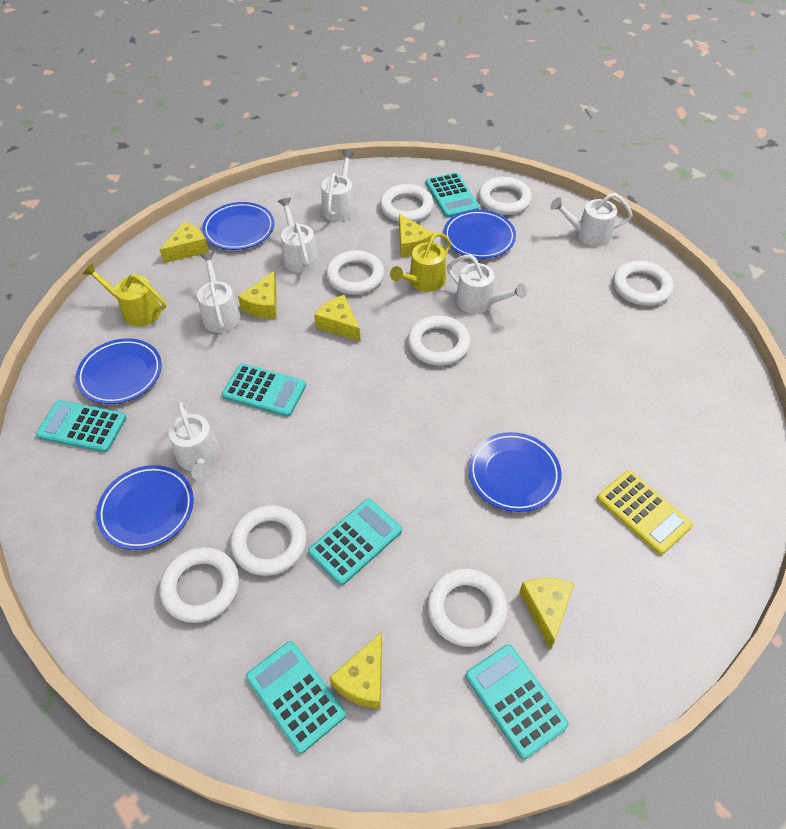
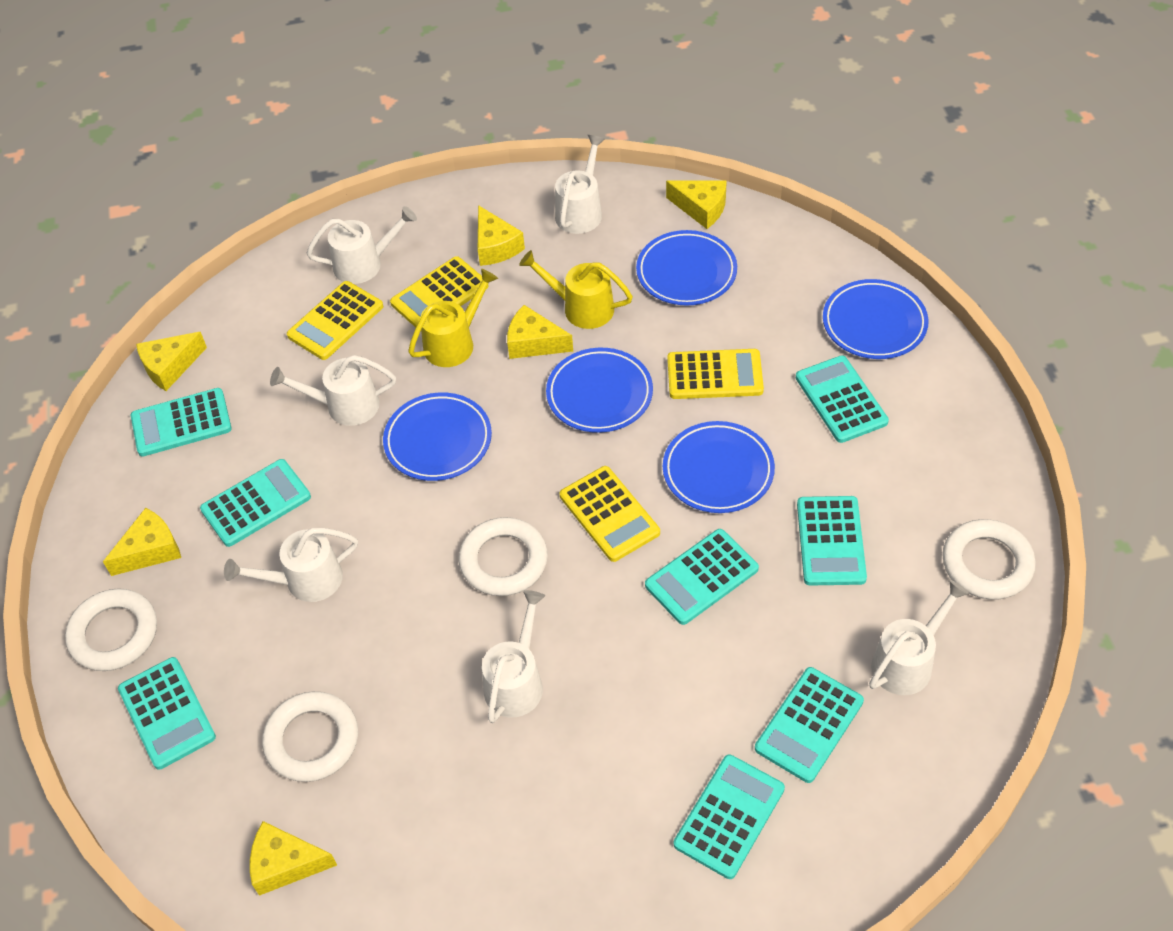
turquoise calculator: [36,400,126,452] [222,363,306,417] [246,641,346,754] [308,499,402,585] [426,172,479,218] [465,644,569,759] = 6 -> [118,657,216,770] [131,388,232,457] [200,459,311,547] [645,529,759,625] [674,754,785,879] [755,667,864,783] [796,355,889,443] [797,496,867,586] = 8
white ring: [159,547,239,623] [230,505,307,576] [326,250,384,295] [380,184,434,222] [408,315,470,366] [427,569,508,647] [478,177,532,215] [613,261,674,306] = 8 -> [65,588,157,671] [262,691,358,782] [459,517,548,596] [942,519,1036,600] = 4
yellow calculator: [597,470,693,555] = 1 -> [287,281,383,360] [390,256,489,327] [560,466,660,562] [667,349,764,399] = 4

